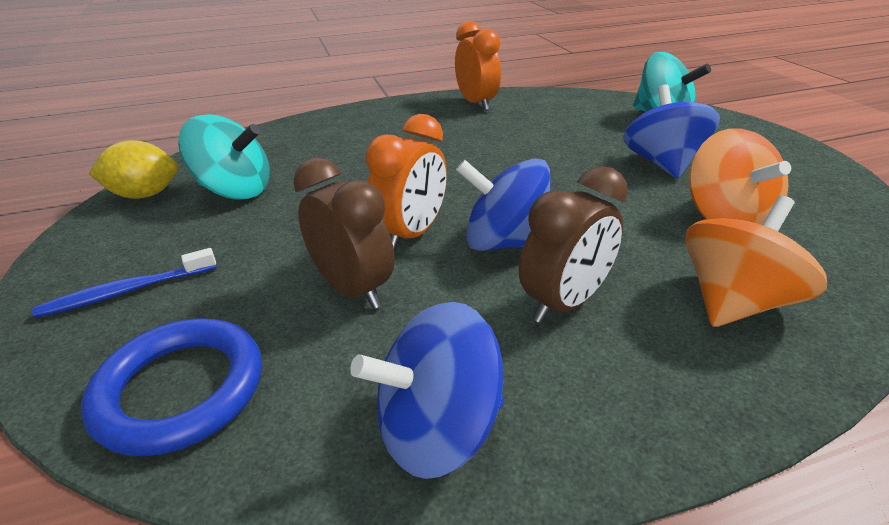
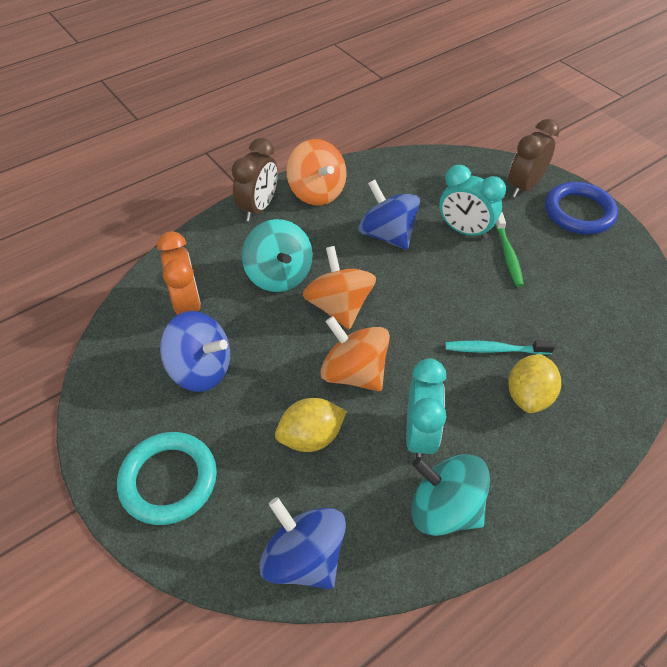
blue toothbrush: [32,248,217,318] = 1 -> none = 0
green toothbrush: none = 0 -> [495,212,524,287] = 1
orange clock: [365,114,447,252] [455,21,501,111] = 2 -> [157,231,201,315] = 1
orange spinning top: [685,196,827,327] [689,128,791,225] = 2 -> [287,139,346,205] [303,246,376,329] [320,316,390,391] = 3
turquoise clock: none = 0 -> [406,358,446,459] [439,165,506,239] = 2
turquoise ring: none = 0 -> [117,432,217,525] = 1
turquoise toothbrush: none = 0 -> [445,340,555,355] = 1
yellow lemon: [89,140,178,199] = 1 -> [275,398,347,452] [508,354,561,413] = 2

